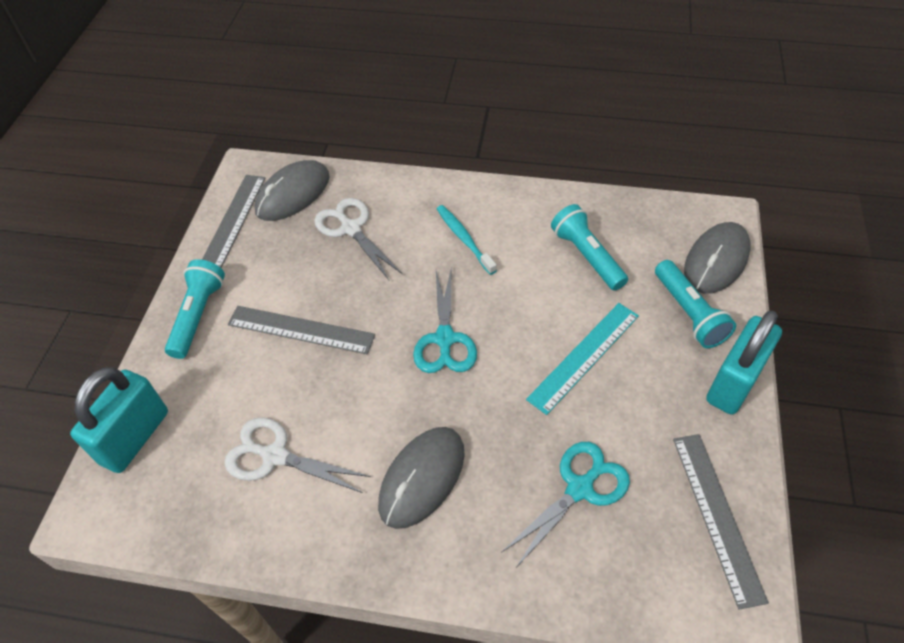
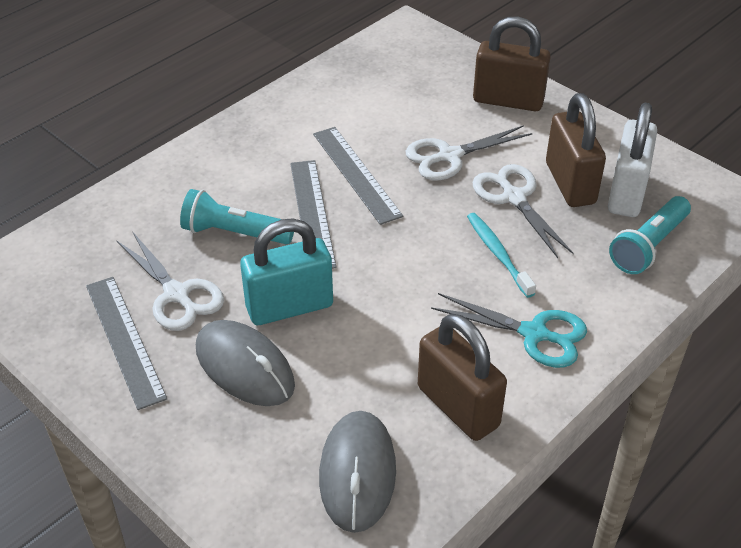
brown padlock: none = 0 -> [418,313,507,441] [473,16,551,111] [546,93,606,207] = 3
grey mouse: [255,160,330,221] [378,427,465,529] [684,222,751,294] = 3 -> [196,320,295,406] [319,411,396,533] = 2
turquoise flashlight: [165,259,225,359] [551,204,628,291] [655,260,736,348] = 3 -> [180,189,294,244] [609,196,691,274] = 2
turquoise padlock: [70,367,168,473] [706,311,782,415] = 2 -> [240,218,333,325] = 1
turquoise ruler: [526,303,639,415] = 1 -> none = 0
turquoise scissors: [413,270,477,373] [501,442,630,566] = 2 -> [431,293,587,368] = 1
white padlock: none = 0 -> [608,103,657,217] = 1
white scissors: [224,417,371,493] [314,198,403,280] = 2 -> [117,231,224,331] [405,125,532,180] [472,164,574,258] = 3

